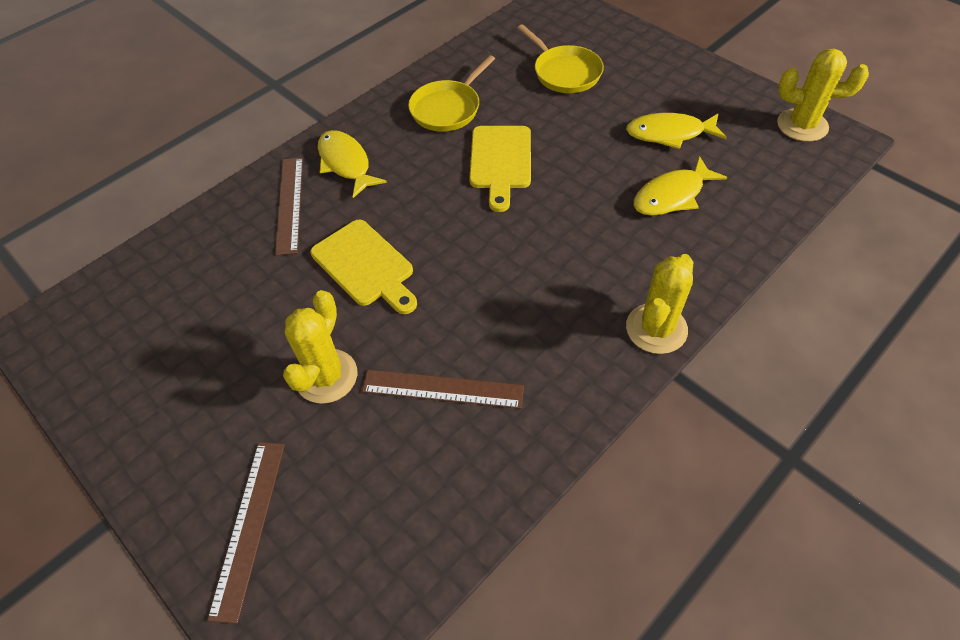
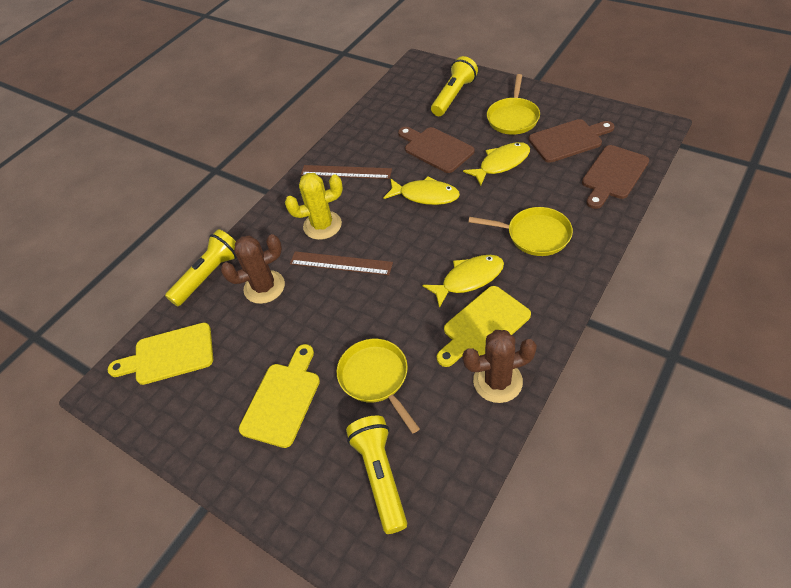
brown cactus: none = 0 -> [221,234,285,304] [462,330,537,403] = 2
brown cutting board: none = 0 -> [398,127,475,173] [529,119,615,163] [582,145,649,209] = 3
brown ruler: [207,442,285,624] [275,157,303,256] [362,370,524,409] = 3 -> [290,251,393,275] [301,165,392,179] = 2
yellow cactus: [283,290,357,404] [626,254,693,354] [777,49,869,142] = 3 -> [285,173,343,240] = 1
yellow cutting board: [311,219,417,314] [469,126,531,212] = 2 -> [108,323,213,385] [239,344,320,448] [437,286,531,367] = 3
yellow flashlight: none = 0 -> [165,229,237,306] [346,416,407,534] [431,56,478,116] = 3
yellow pan: [408,55,495,132] [517,24,604,93] = 2 -> [337,339,420,433] [468,207,573,256] [487,74,540,135] = 3

